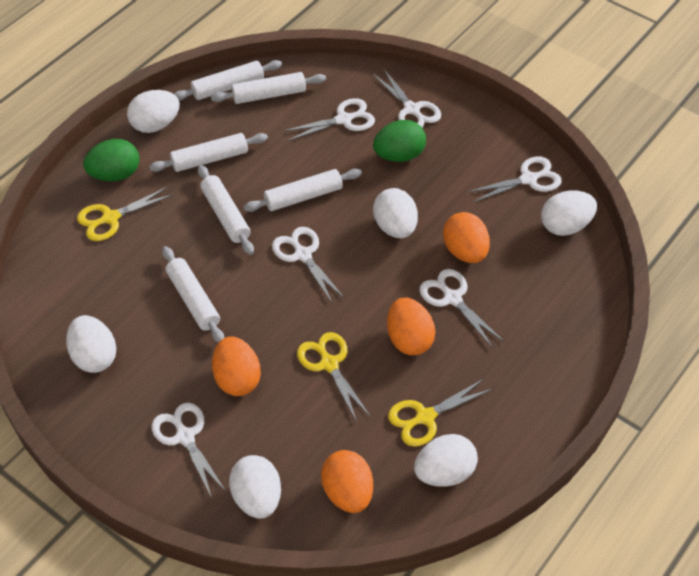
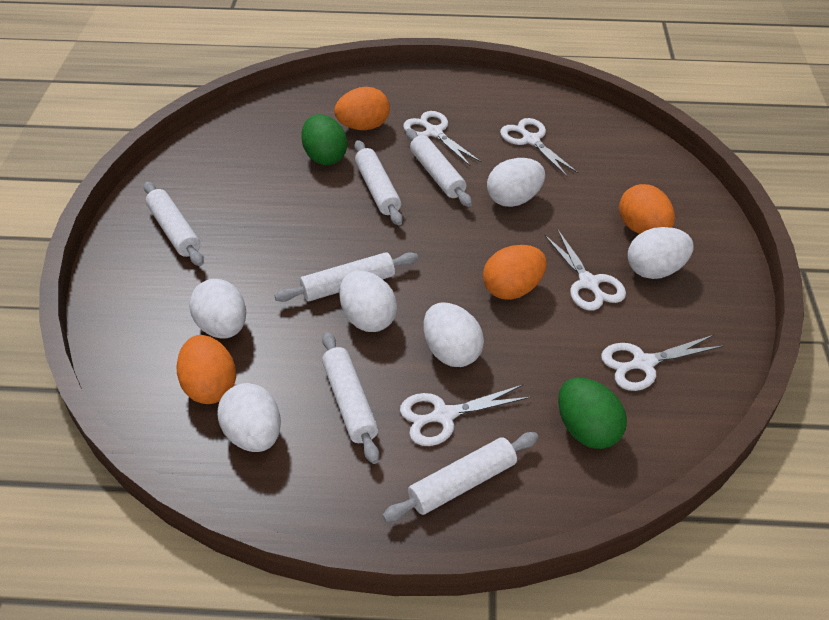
white scissors: [152,403,227,498] [272,227,345,304] [284,98,375,141] [373,68,441,127] [419,269,504,348] [467,157,562,202] = 6 -> [400,384,531,446] [403,111,481,167] [500,118,578,176] [544,230,626,311] [601,335,724,391] = 5
yellow scissors: [77,187,174,241] [297,332,371,421] [388,379,492,447] = 3 -> none = 0

